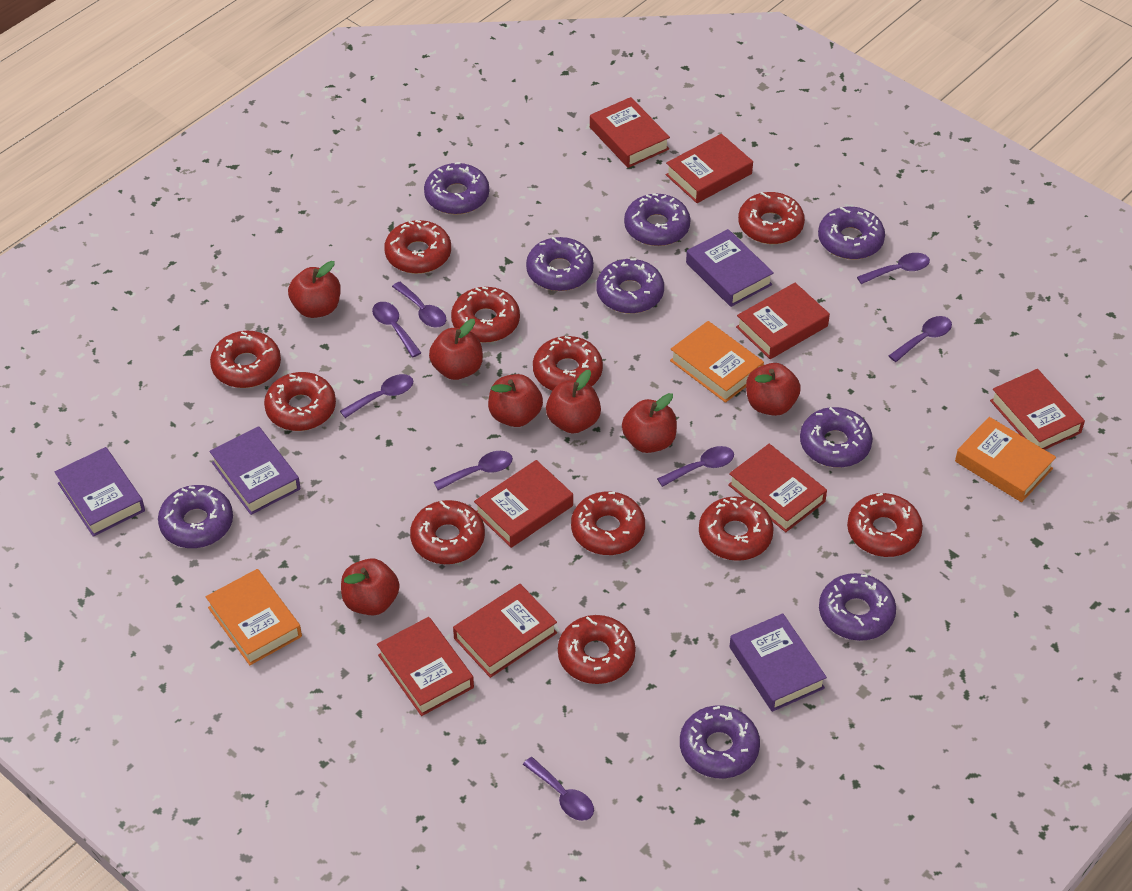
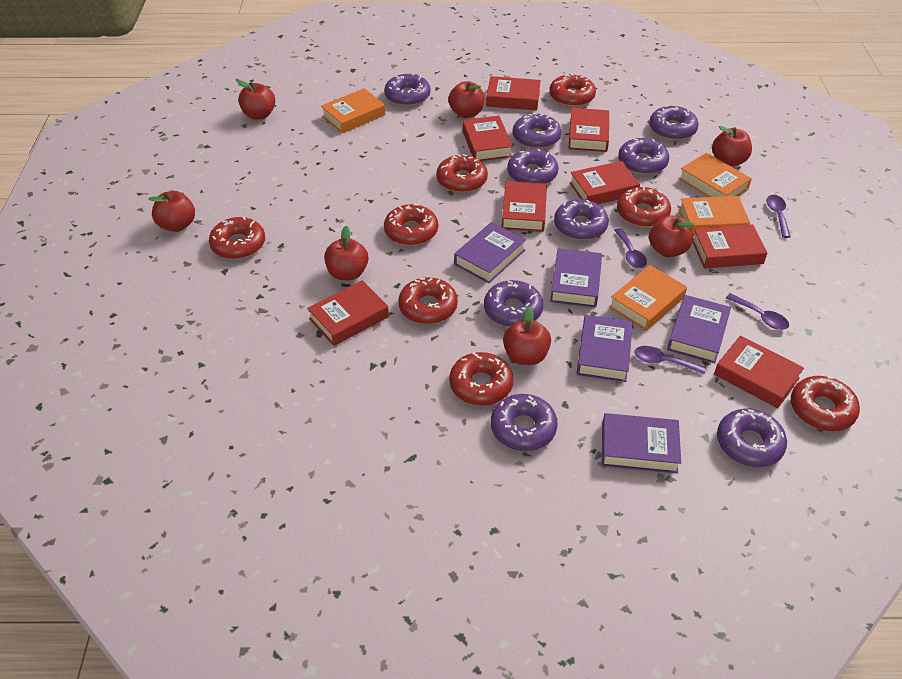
orange book: [206,569,302,665] [670,321,764,403] [955,417,1056,502] = 3 -> [321,88,386,133] [609,265,687,331] [678,196,750,236] [679,153,752,197] = 4
purple book: [54,447,145,537] [209,426,300,515] [686,229,774,307] [729,613,827,712] = 4 -> [454,222,526,283] [550,248,602,308] [577,315,633,382] [602,413,681,474] [667,295,731,364] = 5
purple spoon: [340,374,413,418] [372,302,421,357] [392,282,446,327] [434,451,513,490] [523,757,594,821] [657,446,734,487] [857,253,930,284] [889,316,952,362] = 8 -> [614,228,647,268] [635,346,706,374] [726,293,789,330] [766,195,791,238] = 4
red donut: [210,331,281,388] [264,372,336,431] [384,220,451,274] [410,500,485,564] [451,287,520,343] [533,336,603,391] [558,615,636,684] [571,491,645,555] [699,497,774,561] [738,192,805,244] [847,493,923,557] = 11 -> [209,217,265,259] [384,204,438,246] [398,277,458,324] [436,154,488,193] [449,352,513,406] [549,73,596,107] [617,187,671,227] [791,376,860,431] = 8

